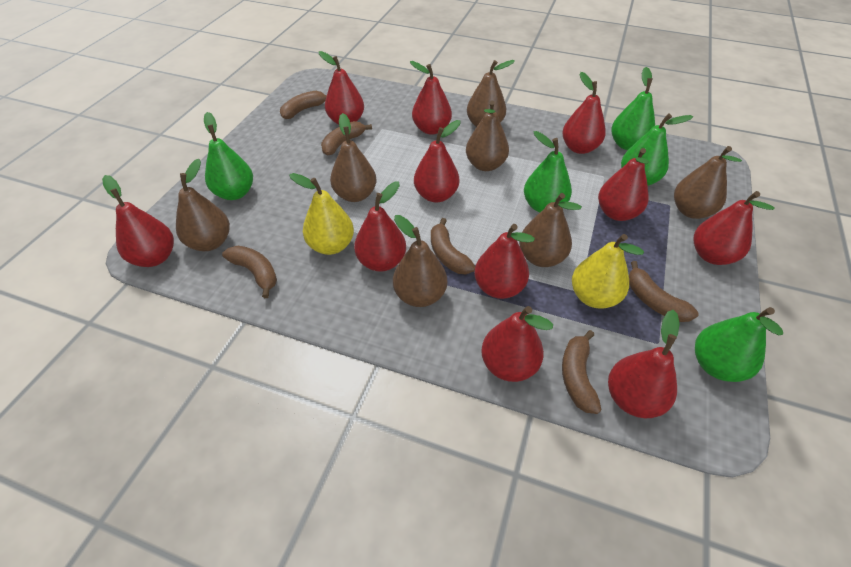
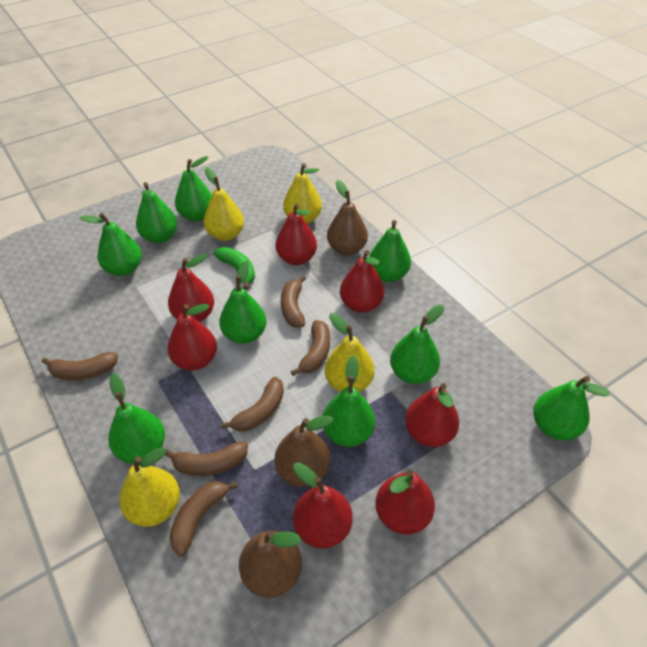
brown pear: [176,159,230,251] [330,113,377,202] [393,215,447,307] [466,100,509,171] [467,60,515,127] [519,193,582,267] [674,146,742,219] = 7 -> [239,530,302,598] [274,416,334,487] [327,180,368,255] = 3
green banana: none = 0 -> [214,247,255,290] = 1
green pear: [204,112,253,200] [524,131,572,212] [611,67,655,150] [621,113,693,186] [695,307,783,382] = 5 -> [80,213,142,276] [108,373,165,464] [136,182,177,243] [175,156,212,222] [219,261,267,344] [323,356,375,447] [369,220,411,282] [390,305,444,384] [533,376,610,440] = 9
red pear: [102,175,174,267] [319,51,364,125] [354,181,406,272] [410,61,452,135] [414,120,460,202] [474,224,535,299] [481,306,553,382] [562,72,606,154] [598,148,649,221] [608,310,680,418] [693,191,775,265] = 11 -> [167,304,217,371] [168,254,214,322] [276,203,317,265] [293,462,353,548] [340,250,384,313] [375,469,435,535] [405,383,459,447] = 7
yellow pear: [289,173,354,255] [572,234,644,309] = 2 -> [119,447,180,527] [204,167,244,241] [283,163,322,224] [325,313,375,392] = 4

